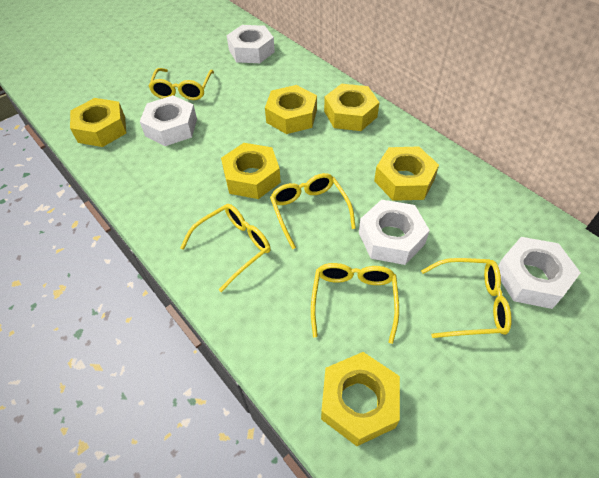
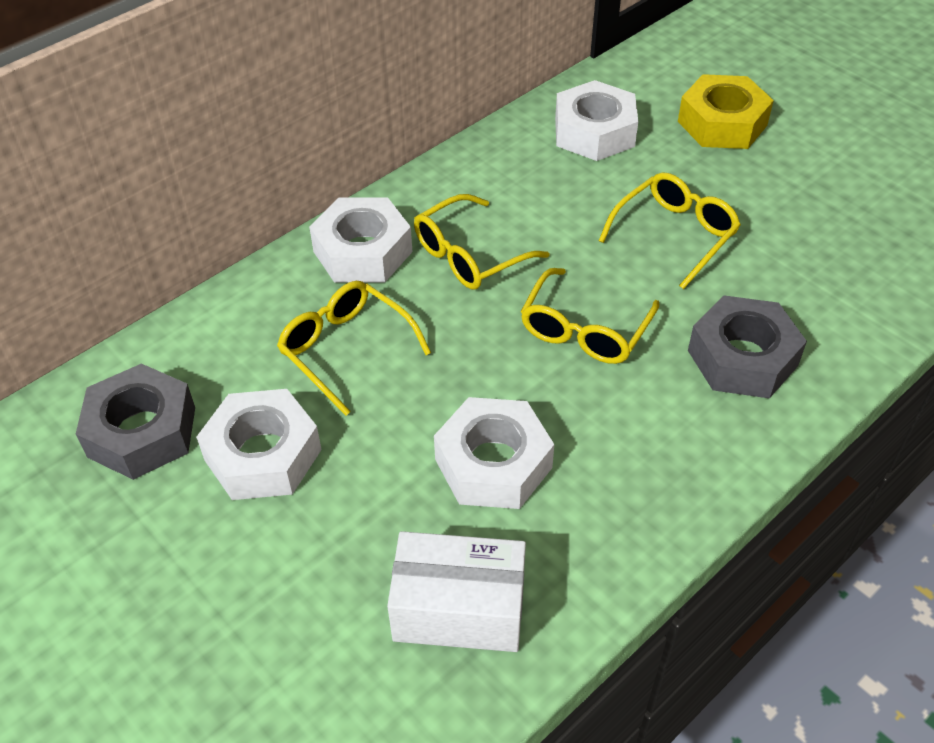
grey nut: none = 0 -> [76,364,195,480] [688,295,807,399] = 2
white box: none = 0 -> [387,531,526,652] = 1
yellow glasses: [148,68,214,100] [180,204,271,292] [270,173,356,249] [311,263,399,344] [421,258,512,338] = 5 -> [277,281,431,416] [414,194,550,290] [521,268,659,364] [599,172,741,289] = 4
yellow nut: [70,98,126,147] [221,143,281,199] [265,85,317,134] [321,352,400,446] [324,84,379,131] [374,147,439,201] = 6 -> [678,74,774,149] = 1

